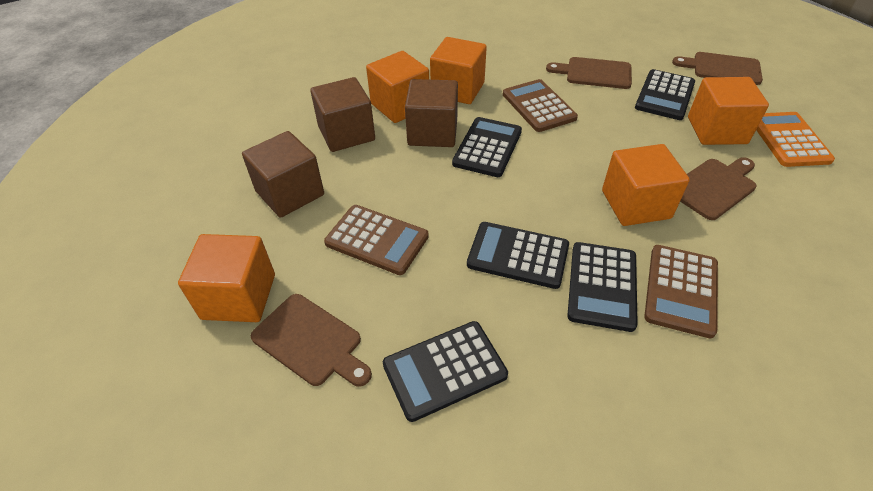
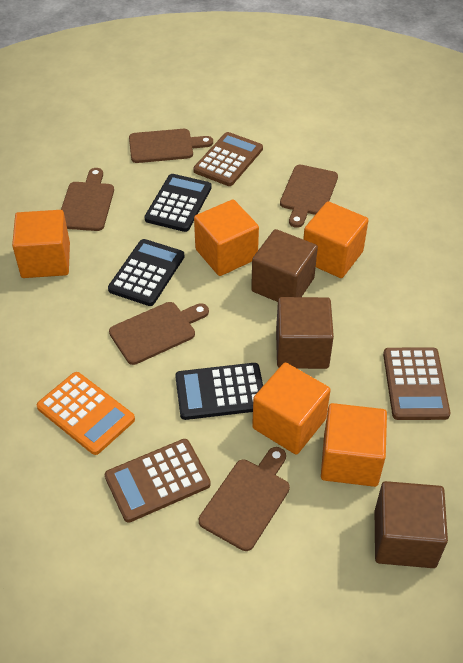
black calculator: [383,321,508,422] [452,117,522,177] [467,222,569,289] [567,242,638,332] [635,69,695,120] = 5 -> [108,239,184,306] [144,174,212,232] [175,363,263,420] = 3
brown cutting board: [251,294,372,386] [546,57,632,89] [672,52,763,85] [680,157,757,220] = 4 -> [61,168,114,231] [109,302,209,365] [129,129,213,163] [199,447,290,551] [280,165,338,228] = 5

